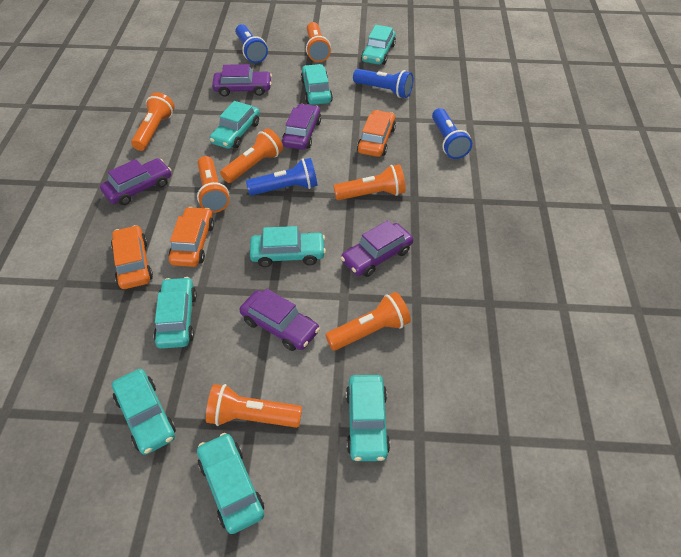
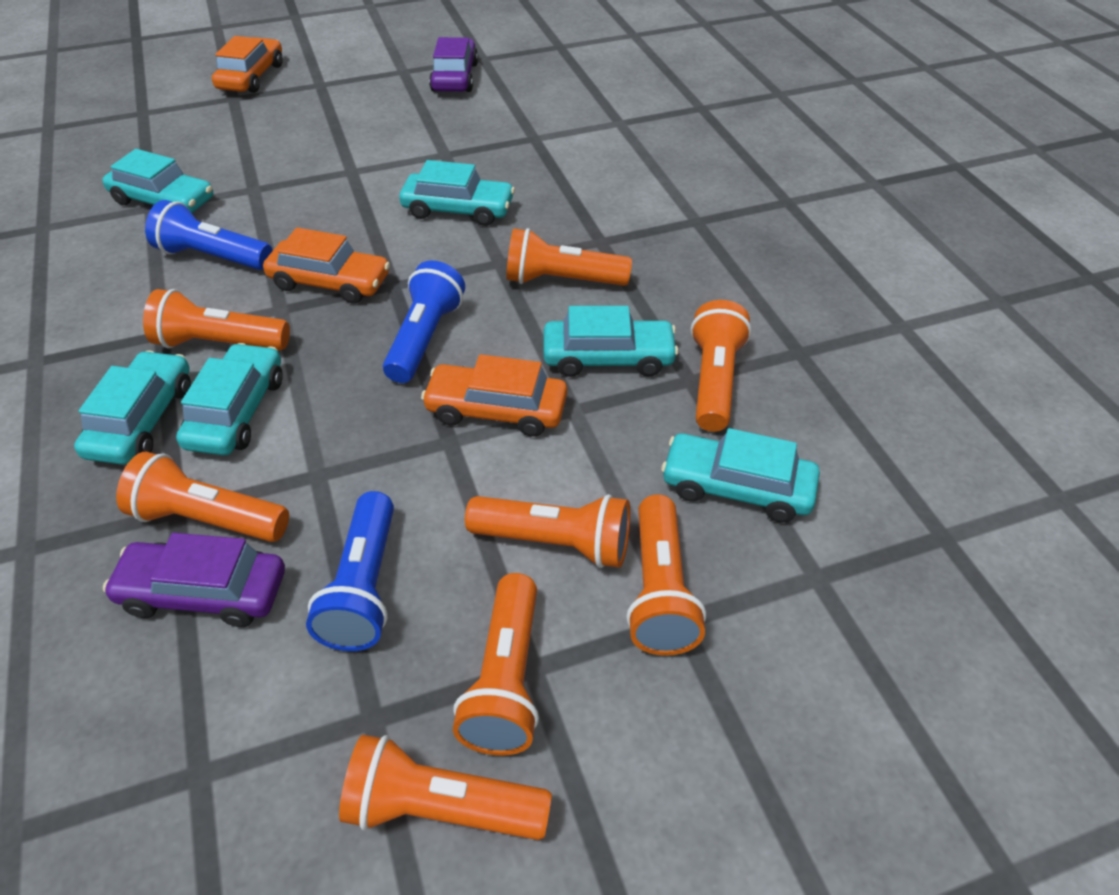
blue flashlight: [235,24,268,63] [246,158,318,195] [353,69,413,98] [432,108,472,159] = 4 -> [145,200,273,270] [306,491,394,651] [383,261,465,383] = 3
orange flashlight: [131,92,175,151] [197,156,229,213] [206,384,302,428] [220,128,283,183] [306,22,331,62] [325,292,411,351] [334,164,406,200] = 7 -> [116,451,289,542] [143,289,290,350] [339,734,552,840] [453,573,539,756] [465,494,630,568] [506,228,632,286] [626,494,706,656] [690,300,752,432] = 8
purple car: [100,158,171,205] [212,64,272,97] [240,288,320,351] [282,104,321,150] [341,220,413,277] = 5 -> [103,533,285,627] [429,37,478,92] = 2
turquoise car: [112,369,176,455] [154,277,197,349] [197,433,264,534] [210,101,260,149] [250,226,326,267] [301,64,333,105] [346,375,390,461] [361,25,396,65] = 8 -> [74,350,191,465] [102,149,213,213] [176,343,282,455] [399,160,515,226] [543,306,679,377] [661,428,820,523] = 6

